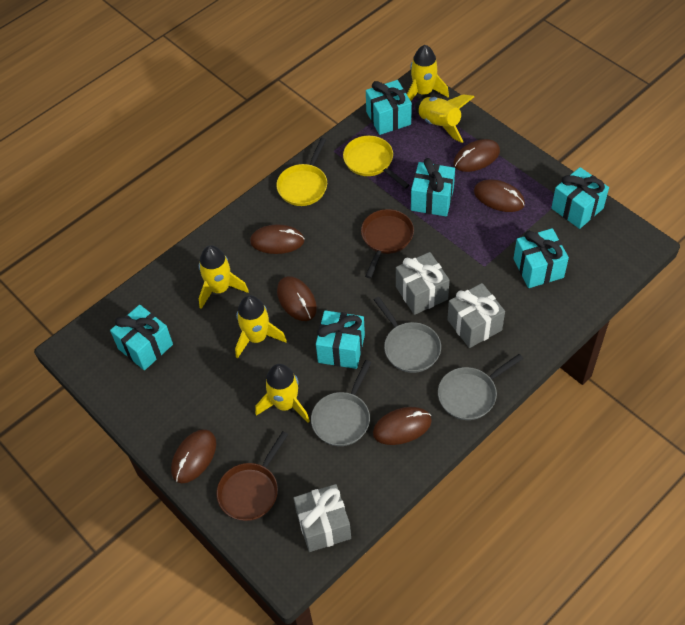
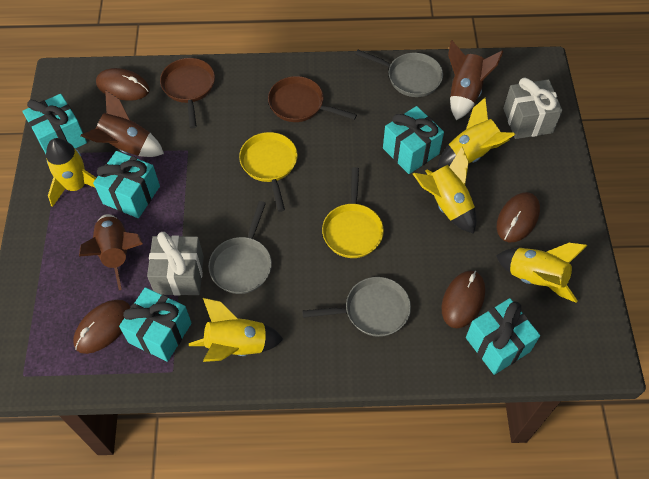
brown mouse: [171,429,216,483] [250,225,305,254] [277,276,317,321] [373,407,432,445] [453,139,500,172] [474,180,525,212] = 6 -> [73,300,131,354] [96,68,150,101] [442,271,485,328] [497,192,540,242] = 4
brown rocket: none = 0 -> [79,214,143,290] [81,90,164,157] [448,40,504,120] = 3
grey gift: [294,484,351,552] [396,252,450,315] [447,283,505,348] = 3 -> [147,232,204,296] [503,77,562,139] = 2
turquoise gift: [110,305,173,370] [316,310,365,369] [366,80,412,135] [411,158,455,217] [513,228,569,288] [551,167,609,229] = 6 -> [23,94,87,154] [93,151,160,218] [119,287,191,362] [383,106,444,174] [466,298,540,375] = 5

